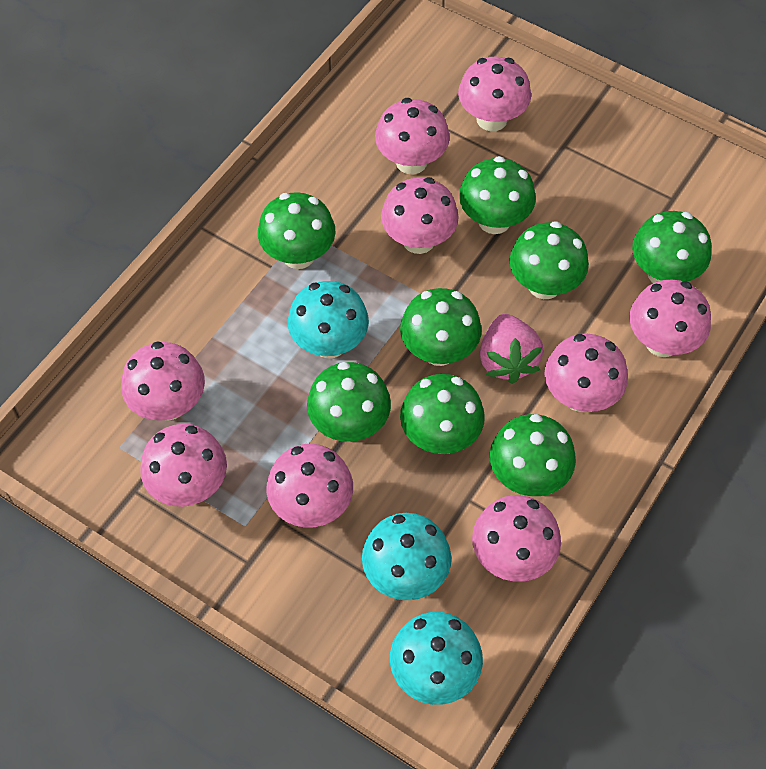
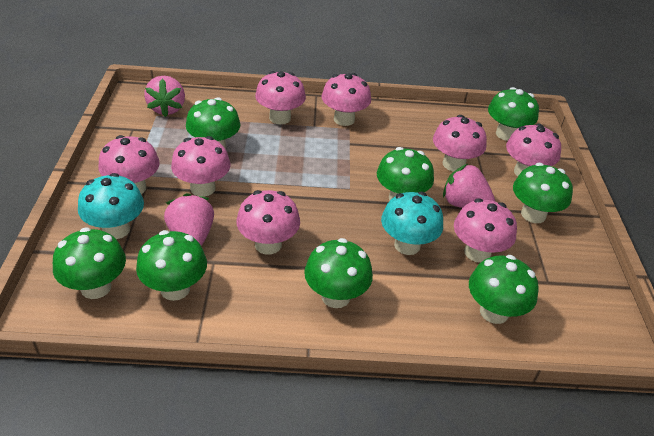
pink mushroom: [121,341,205,421] [140,424,227,507] [266,444,353,528] [375,98,450,174] [381,177,459,254] [458,57,531,131] [472,495,561,582] [545,334,628,412] [629,280,711,357] = 9 -> [98,135,160,194] [171,136,230,197] [236,190,300,254] [255,71,306,124] [322,73,371,126] [433,115,487,171] [454,198,517,263] [506,124,561,176] = 8
pink strawberry: [480,314,544,384] = 1 -> [144,76,185,117] [164,193,214,246] [443,164,495,208] = 3
turquoise mushroom: [288,281,369,359] [362,513,451,600] [390,612,483,705] = 3 -> [78,173,144,239] [381,192,443,255] = 2

